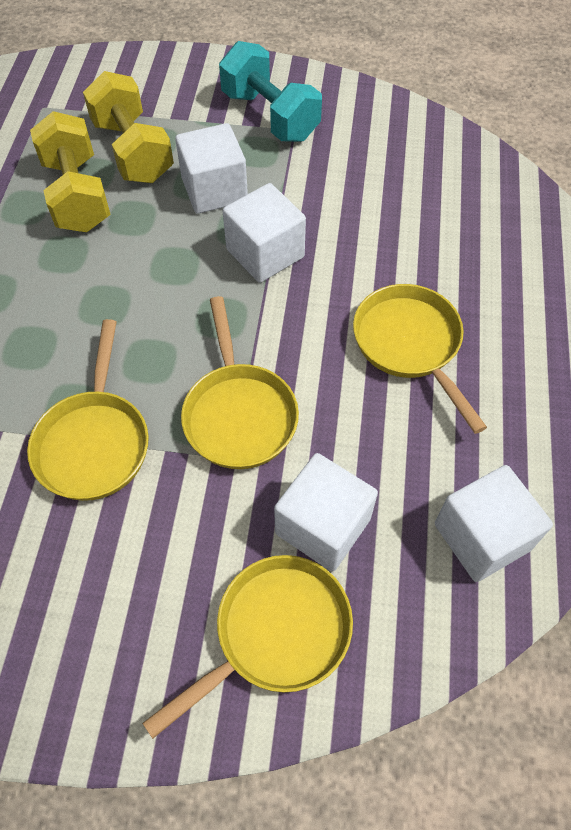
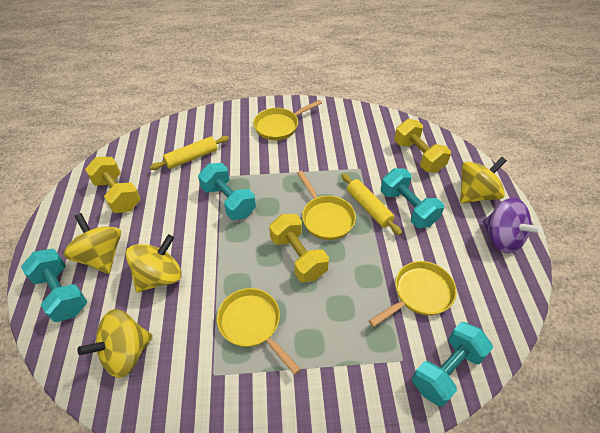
purple spinning top: none = 0 -> [483,198,542,253] = 1
turquoise dumbbell: [219,41,322,142] = 1 -> [21,249,87,322] [198,163,256,220] [381,168,444,228] [412,322,493,407] = 4
white cube: [175,123,248,214] [223,183,306,283] [274,453,378,572] [435,465,553,582] = 4 -> none = 0
yellow dumbbell: [30,111,111,232] [83,71,174,183] = 2 -> [85,157,141,213] [269,214,329,283] [394,119,451,173] = 3
yellow rolling pin: none = 0 -> [150,136,229,170] [341,173,402,235] = 2
yellow spinning top: none = 0 -> [63,213,121,274] [77,309,153,378] [126,234,182,293] [460,157,507,203] = 4

